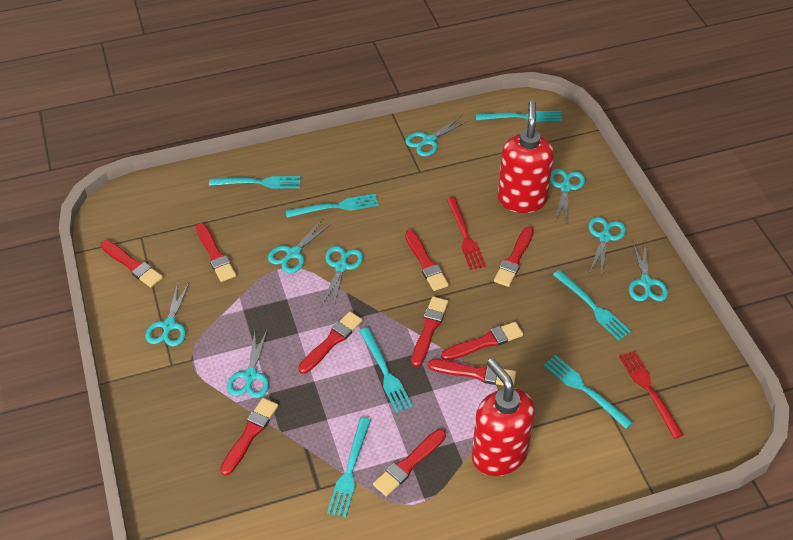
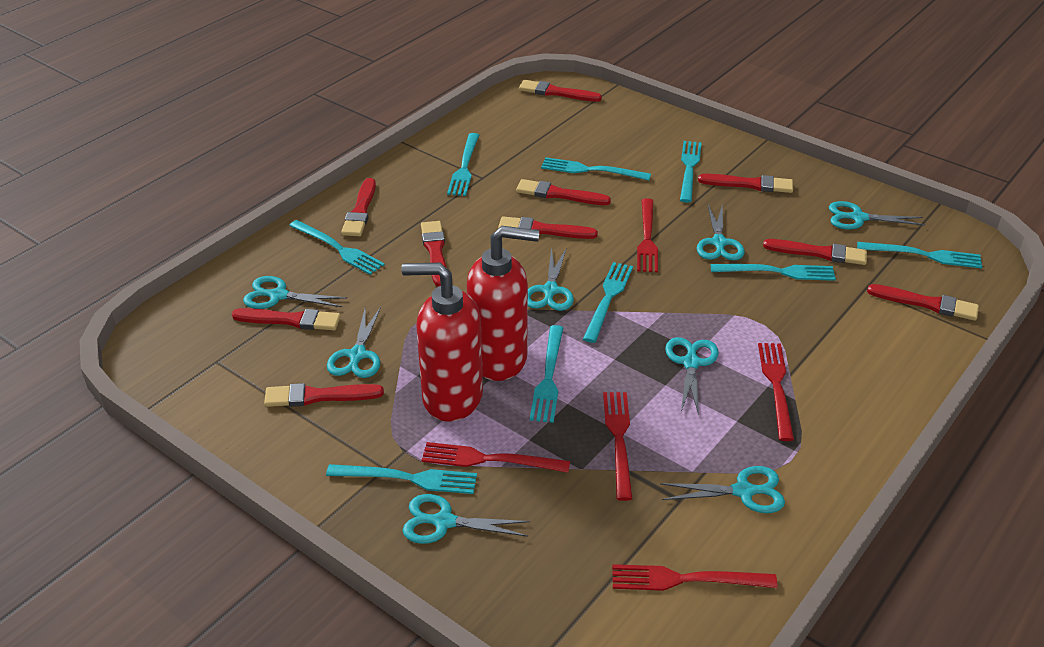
red fork: [446,197,486,270] [619,351,683,439] = 2 -> [422,442,570,473] [603,392,633,501] [612,564,778,591] [637,198,658,272] [758,343,794,441] = 5
turquoise fork: [209,176,301,189] [285,194,379,218] [327,417,371,517] [359,327,413,413] [476,111,562,122] [543,355,633,429] [553,270,631,340] = 7 -> [289,220,385,275] [326,464,477,494] [447,133,479,196] [530,325,563,423] [541,157,651,181] [583,262,633,343] [680,141,702,203] [711,264,836,281] [857,242,982,268] = 9

